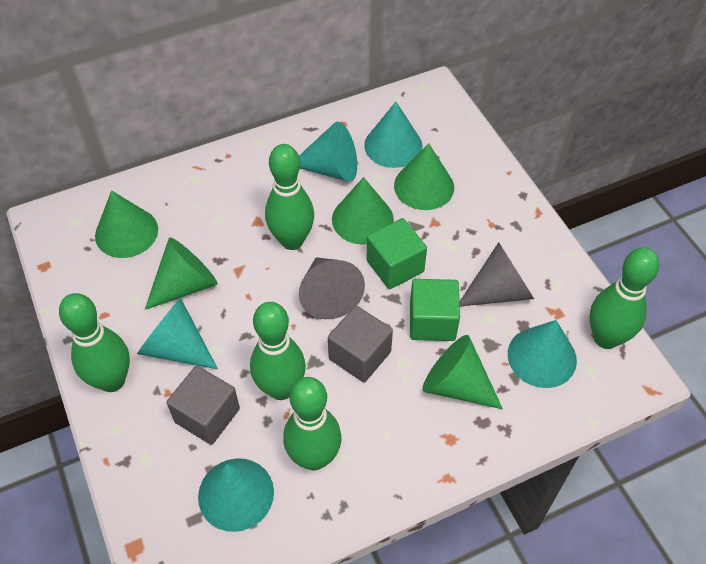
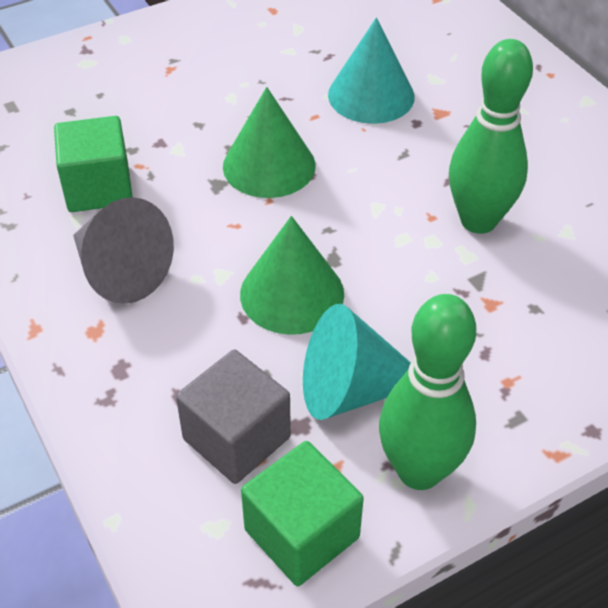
green bowling pin: [59,293,130,392] [250,302,306,400] [265,144,314,250] [283,377,341,470] [590,247,660,349] = 5 -> [379,294,476,490] [449,39,533,234] = 2
green cone: [95,190,158,258] [145,237,218,310] [332,177,394,244] [394,143,454,210] [423,335,503,409] = 5 -> [223,87,316,198] [240,216,344,335] = 2
grey cone: [299,257,365,319] [460,242,534,306] = 2 -> [73,197,174,304] = 1
grey cube: [166,366,240,445] [328,306,393,383] = 2 -> [176,350,291,484] = 1
turquoise cone: [137,298,218,369] [198,458,274,532] [299,122,357,182] [364,102,423,168] [508,320,577,388] = 5 -> [303,304,411,420] [328,17,415,124] = 2

